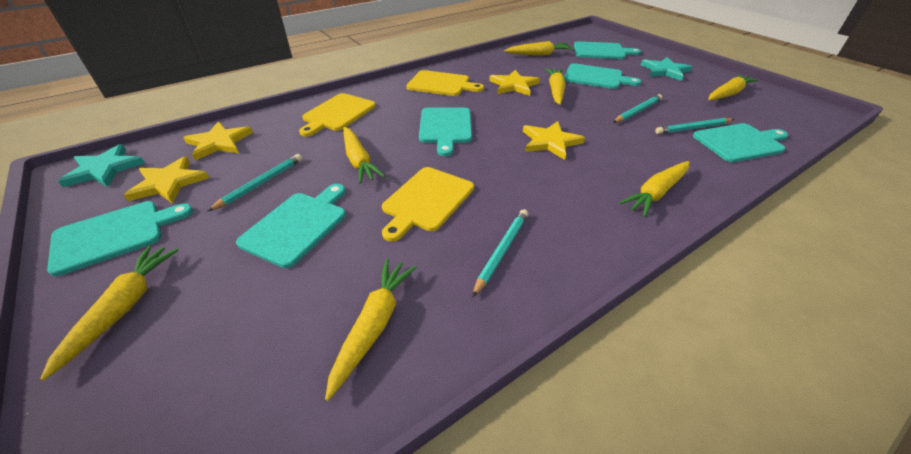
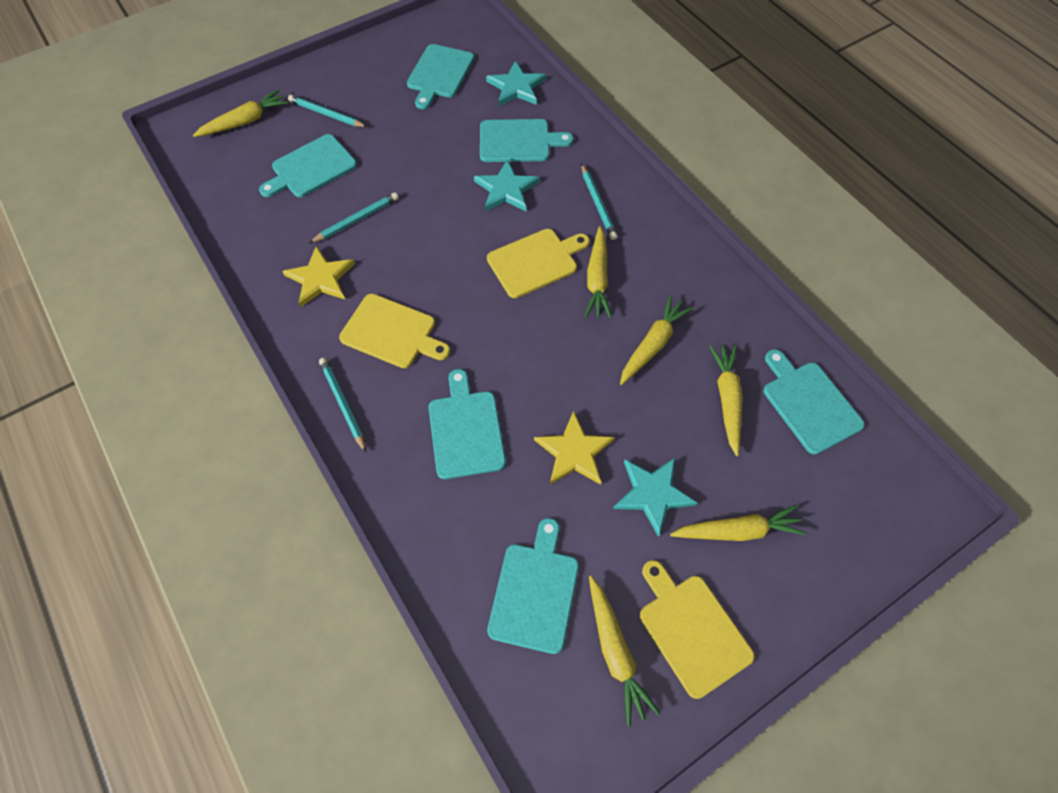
turquoise star: [58,144,145,187] [641,57,692,81] = 2 -> [474,159,540,211] [486,61,546,106] [613,458,697,537] = 3
yellow carrot: [40,246,179,381] [325,259,417,401] [343,127,385,184] [504,41,574,56] [545,68,566,105] [619,161,689,217] [708,74,759,100] = 7 -> [192,89,289,137] [585,226,612,319] [589,576,660,726] [620,295,693,385] [670,505,806,541] [709,345,743,456] = 6
yellow star: [124,156,209,203] [183,122,253,160] [489,70,540,96] [523,121,585,160] = 4 -> [282,246,355,307] [534,411,615,485] = 2

